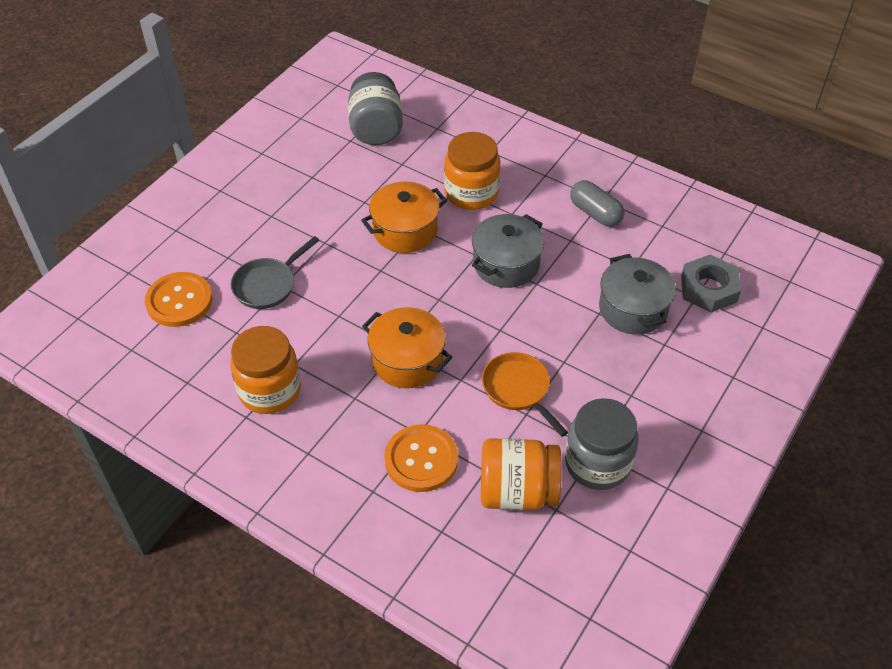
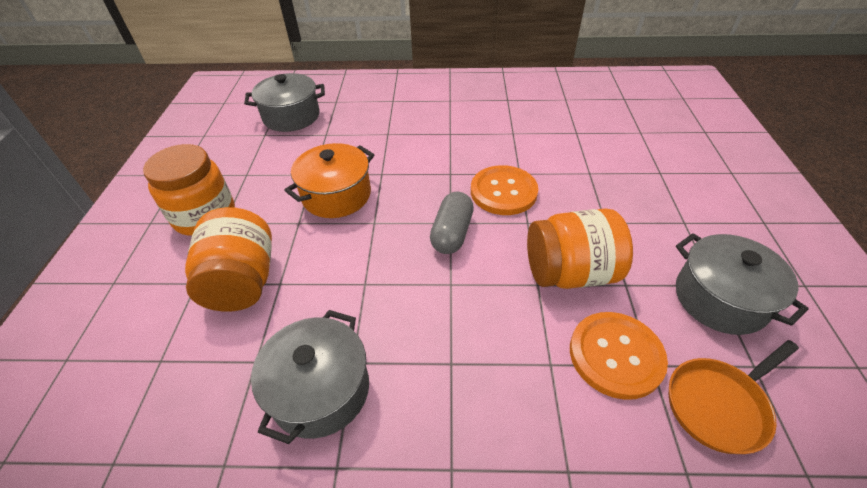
grey jar: [348,72,403,145] [565,398,639,490] = 2 -> none = 0
grey nut: [681,255,741,313] = 1 -> none = 0
grey pan: [231,236,319,309] = 1 -> none = 0
grey pot: [472,214,544,288] [599,254,676,335] = 2 -> [244,73,325,132] [251,310,369,444] [676,233,809,335] = 3
orange pot: [361,182,447,253] [362,307,452,388] = 2 -> [284,143,374,218] = 1

